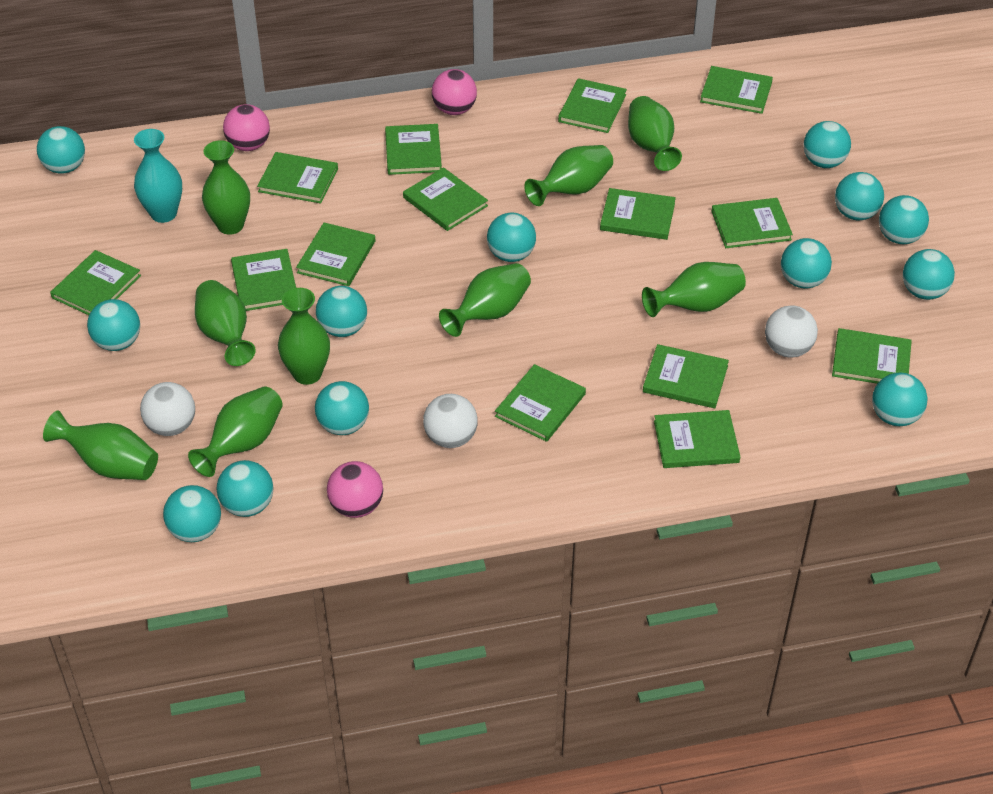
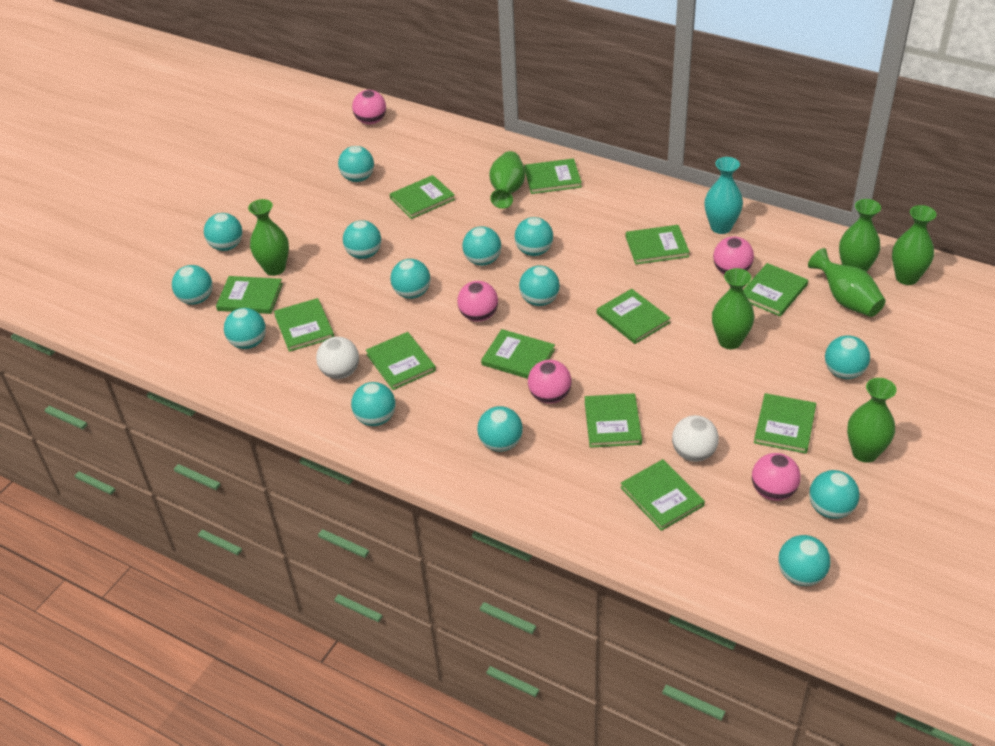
green book: [50,250,141,315] [231,249,296,311] [257,152,338,203] [296,222,376,286] [385,124,442,175] [403,167,488,231] [495,364,586,442] [558,78,627,133] [600,188,676,240] [643,344,729,408] [654,410,740,468] [700,66,773,114] [711,198,793,248] [832,328,912,384] = 14 -> [216,276,283,314] [274,298,334,352] [366,332,436,390] [390,175,455,219] [481,329,555,379] [524,158,582,194] [585,393,642,448] [597,289,671,344] [620,459,705,531] [626,225,690,265] [743,263,808,316] [754,393,816,454] = 12
green vase: [43,410,158,480] [188,386,283,477] [195,280,256,366] [202,140,250,235] [278,288,330,385] [439,263,531,337] [524,145,613,206] [628,96,682,171] [642,262,746,317] = 9 -> [248,199,289,276] [489,151,525,209] [712,268,754,349] [808,248,886,317] [839,199,881,272] [847,378,897,463] [892,205,936,285] = 7
pink ball: [223,104,270,151] [327,461,383,518] [432,69,477,115] = 3 -> [352,90,386,124] [457,281,498,322] [528,360,572,404] [713,236,754,275] [752,453,801,501] = 5
turquoise ball: [37,126,85,174] [87,299,140,351] [163,485,221,542] [216,460,273,517] [315,381,369,435] [316,286,367,337] [487,213,536,262] [781,238,832,288] [804,121,851,168] [835,172,884,220] [872,373,928,426] [879,195,929,244] [903,249,955,300] = 13 -> [172,265,213,305] [204,213,242,251] [224,308,266,349] [338,146,374,182] [343,220,381,259] [351,382,396,426] [390,259,430,299] [462,226,501,266] [477,406,523,452] [514,217,553,256] [519,265,560,306] [778,535,831,586] [809,470,860,519] [825,335,870,379] = 14
white ball: [140,382,195,436] [423,394,478,448] [765,306,818,358] = 3 -> [316,337,359,379] [672,415,719,462] = 2

